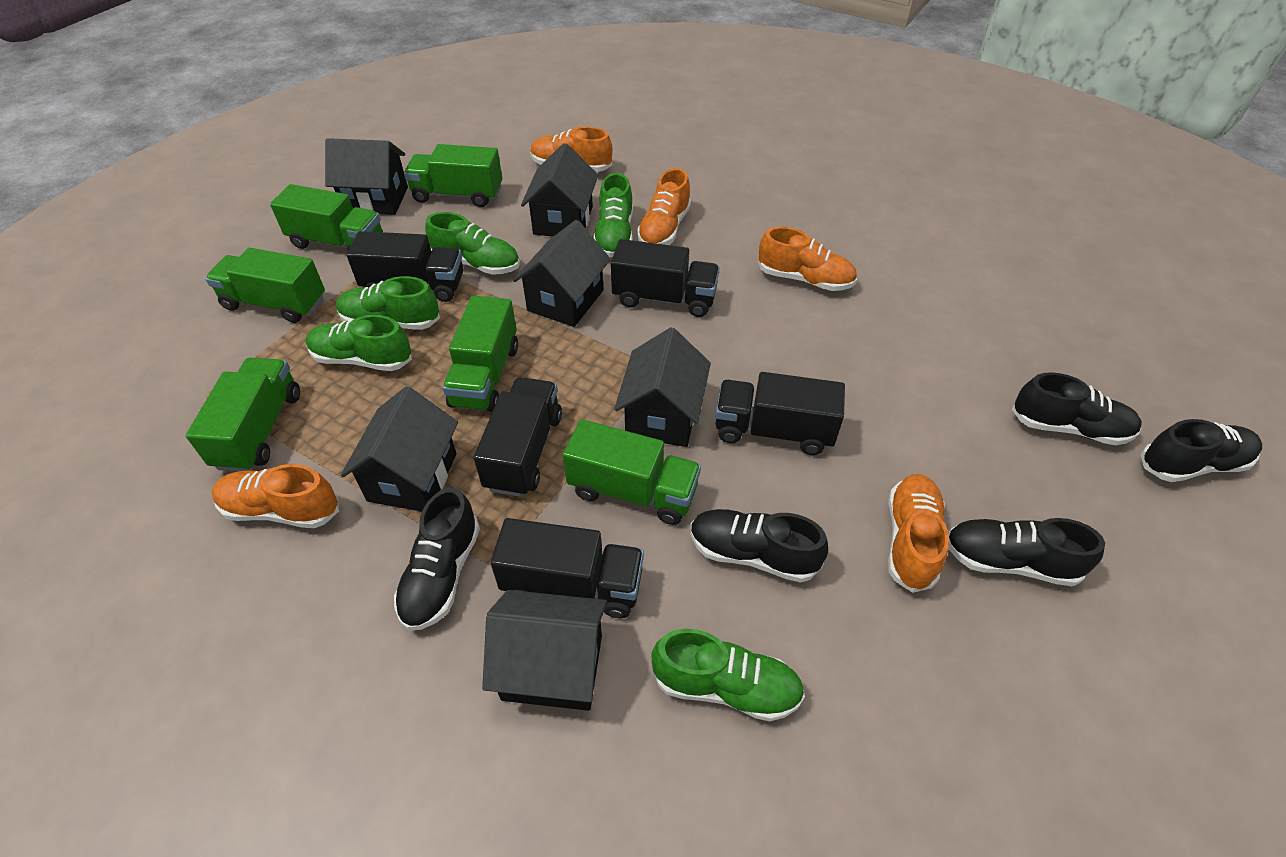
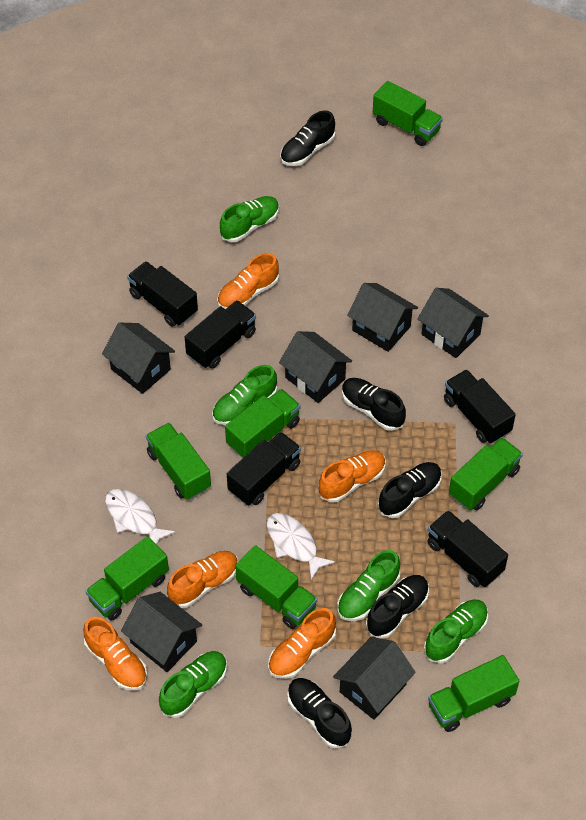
green truck: [186,358,300,471] [205,248,325,323] [270,184,383,250] [404,144,502,207] [442,295,518,412] [563,419,701,525] = 6 -> [86,536,169,620] [146,423,211,500] [225,389,300,458] [235,545,317,629] [373,81,443,146] [428,655,519,732] [449,437,523,510] = 7
white fish: none = 0 -> [105,489,175,544] [266,513,335,580] = 2

